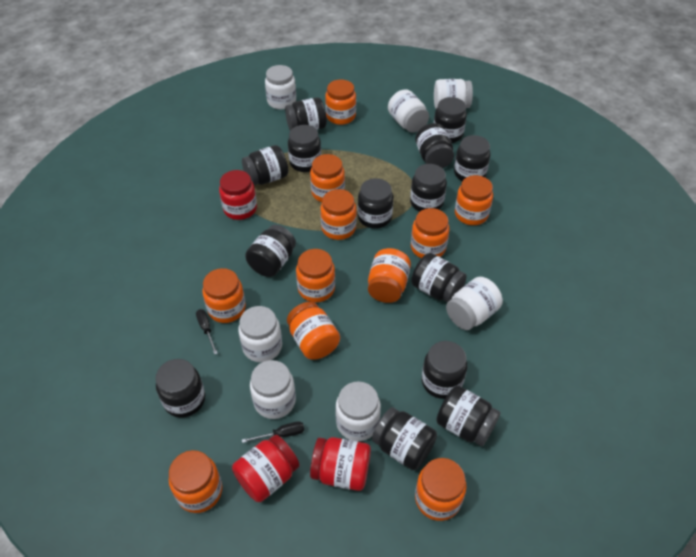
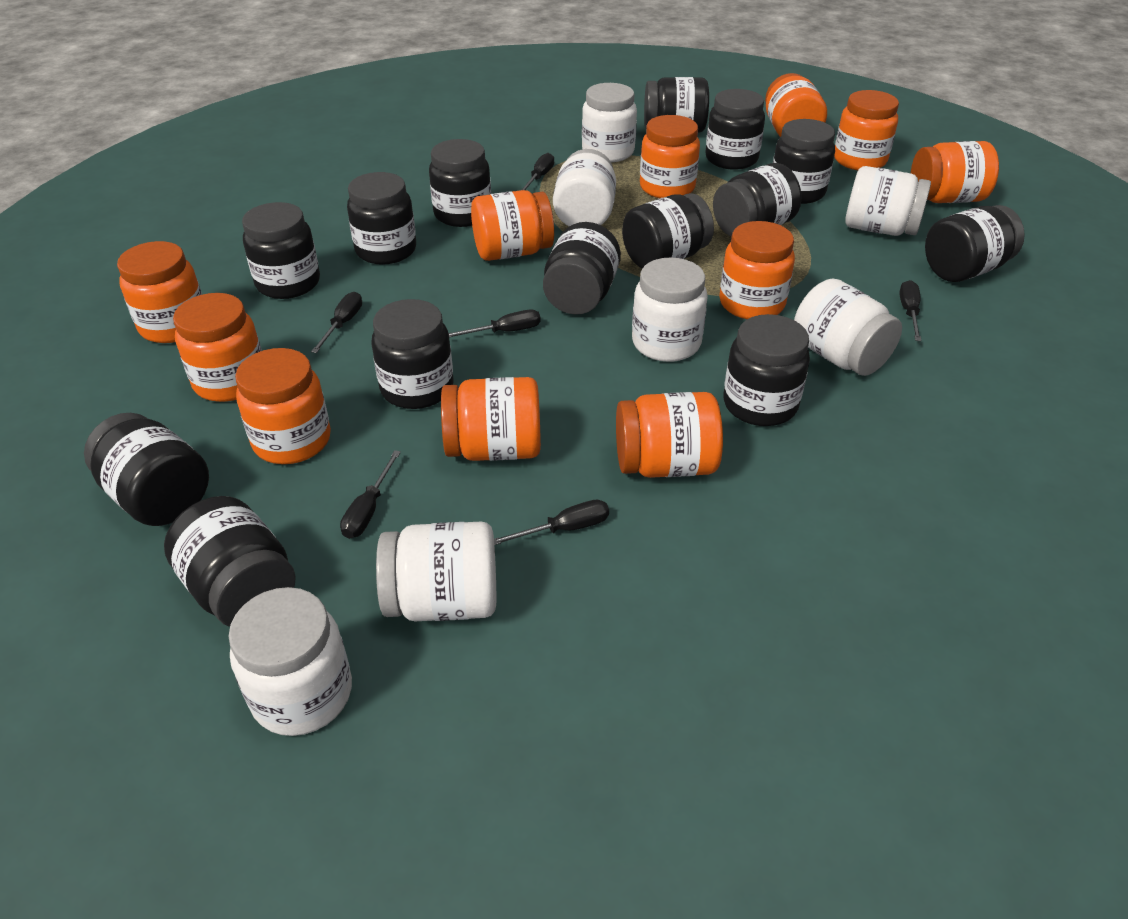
black screwdriver: [196,309,218,355] [242,421,304,443] = 2 -> [311,292,362,353] [340,450,401,539] [449,309,541,337] [494,500,609,545] [522,153,554,190] [899,280,921,341] = 6
red jar: [219,170,257,220] [232,435,300,502] [310,437,371,491] = 3 -> none = 0

